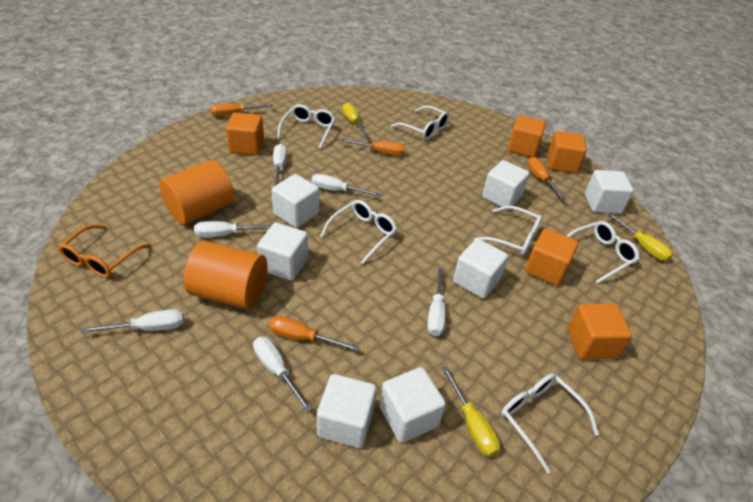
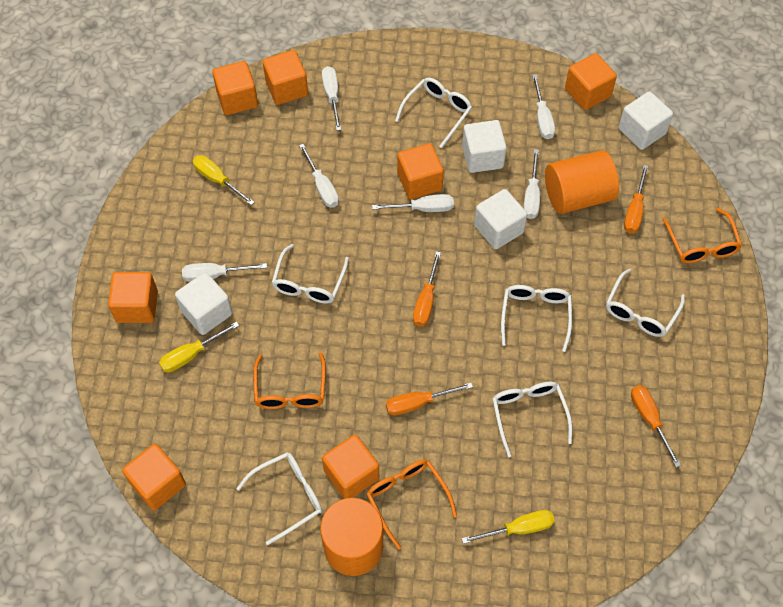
orange cube: [226,113,264,155] [508,115,546,157] [525,228,579,286] [548,131,587,173] [567,304,632,360] = 5 -> [108,272,158,323] [122,444,186,510] [212,61,258,115] [263,50,308,105] [322,435,379,499] [397,143,444,199] [565,53,617,110] = 7
orange glasses: [58,225,151,278] = 1 -> [253,352,326,409] [366,459,457,549] [662,208,742,263] = 3
white cube: [257,223,308,281] [272,174,319,228] [317,374,377,448] [379,367,446,443] [453,239,508,299] [482,160,530,210] [585,170,634,214] = 7 -> [175,272,232,335] [462,120,507,173] [474,189,527,249] [619,91,673,150] = 4

